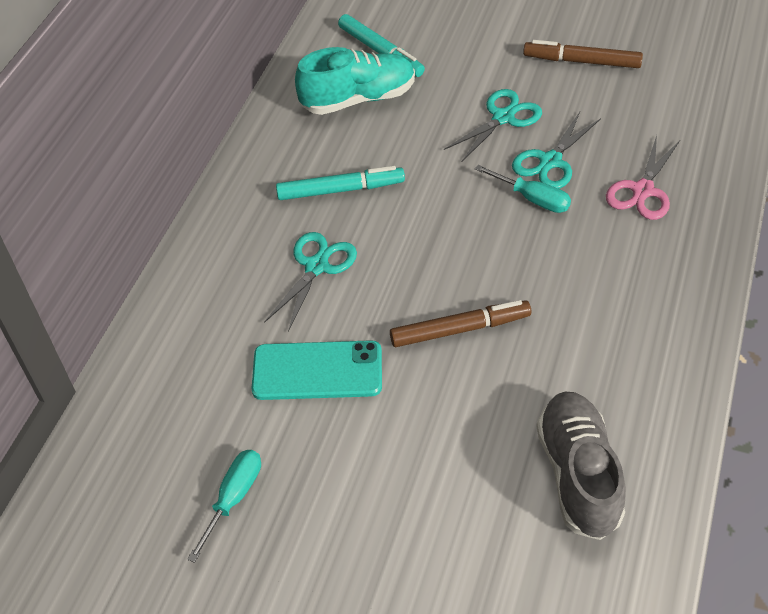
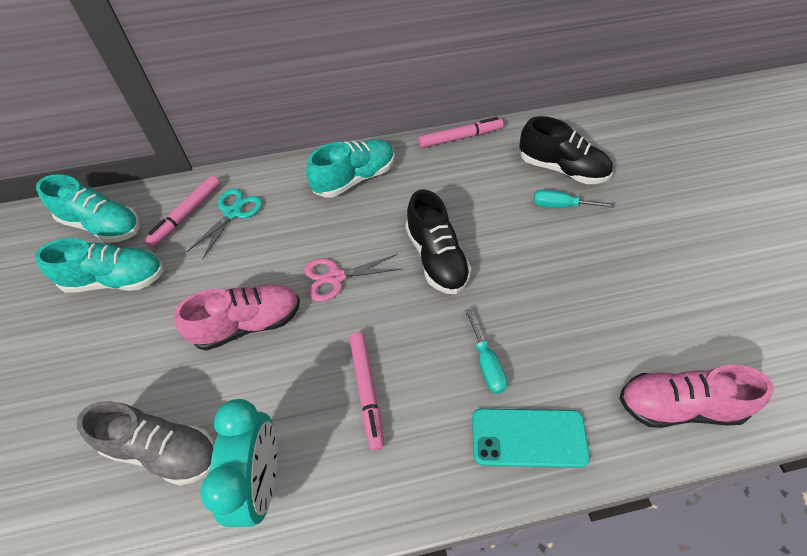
black shoe: none = 0 -> [405,189,471,294] [519,116,613,184] = 2
brown marker: [390,300,531,347] [523,40,643,68] = 2 -> none = 0
pink marker: none = 0 -> [144,175,220,248] [349,332,384,450] [418,117,503,148] = 3
pink shoe: none = 0 -> [174,284,300,351] [619,364,774,428] = 2
turquoise clock: none = 0 -> [200,399,277,527] = 1
turquoise marker: [276,166,405,200] [338,14,425,77] = 2 -> none = 0
turquoise scissors: [264,232,357,332] [444,89,542,162] [512,112,601,189] = 3 -> [186,188,262,259] = 1
turquoise shoe: [295,47,415,115] = 1 -> [35,238,164,293] [36,174,140,243] [306,139,395,198] = 3

